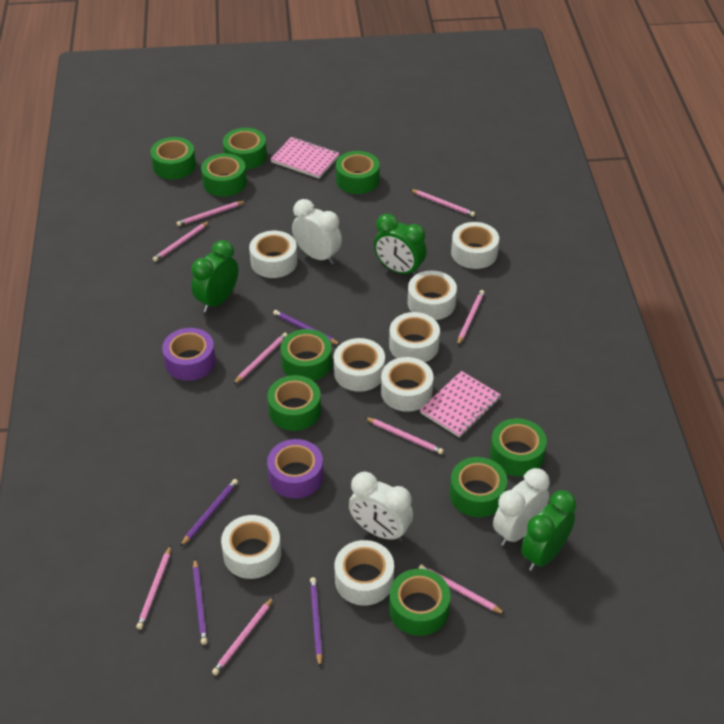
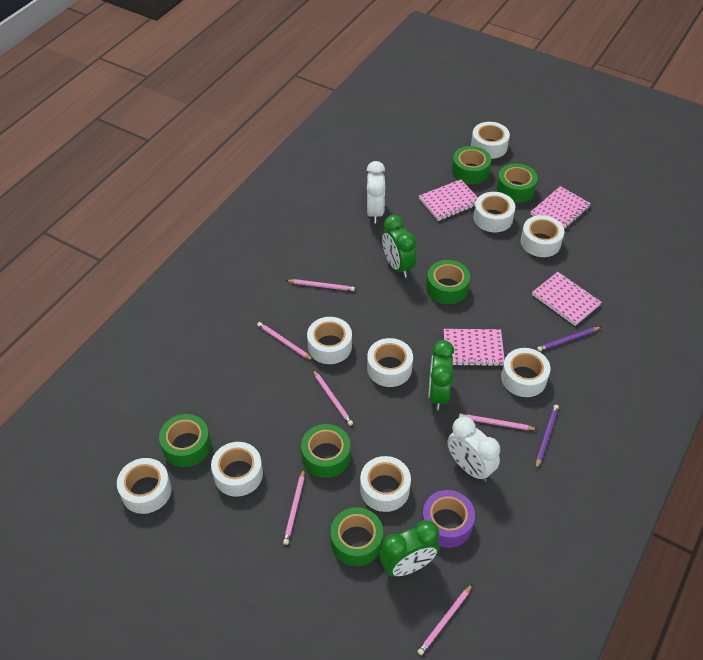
green tape: [150,137,196,179] [201,153,247,197] [223,128,267,170] [267,375,321,431] [280,329,332,381] [336,151,380,194] [389,569,451,636] [450,457,507,517] [490,418,547,476] = 9 -> [159,414,211,467] [301,424,350,478] [330,507,383,566] [426,260,470,304] [452,146,491,184] [497,164,538,203] = 6
pink notebook: [271,137,339,178] [420,371,501,438] = 2 -> [419,179,478,221] [444,329,505,366] [530,186,591,231] [532,272,602,326] = 4
pink pencil: [136,545,171,630] [153,221,210,262] [177,201,245,226] [212,597,274,675] [233,333,288,384] [365,417,444,454] [410,189,475,217] [419,565,505,614] [457,290,485,346] = 9 -> [257,322,313,360] [283,469,305,545] [286,279,355,291] [313,370,353,426] [417,584,473,655] [459,413,538,430] = 6
purple pencil: [180,479,238,547] [193,559,207,645] [273,310,340,345] [310,577,323,667] = 4 -> [536,405,559,469] [537,327,601,351] = 2
purple tape: [162,328,216,381] [267,439,323,498] = 2 -> [422,490,475,548] = 1
white clock: [292,199,342,264] [349,471,413,542] [493,468,550,546] = 3 -> [367,161,386,223] [448,417,500,482] = 2
white tape: [221,515,281,579] [249,231,297,278] [334,338,385,392] [334,540,394,606] [381,357,434,412] [389,312,440,362] [408,271,457,320] [451,222,499,269] = 8 -> [117,458,172,514] [211,442,263,497] [307,317,352,364] [360,456,411,512] [367,338,413,387] [471,122,510,159] [474,192,515,232] [501,348,550,397] [521,215,564,257] = 9

